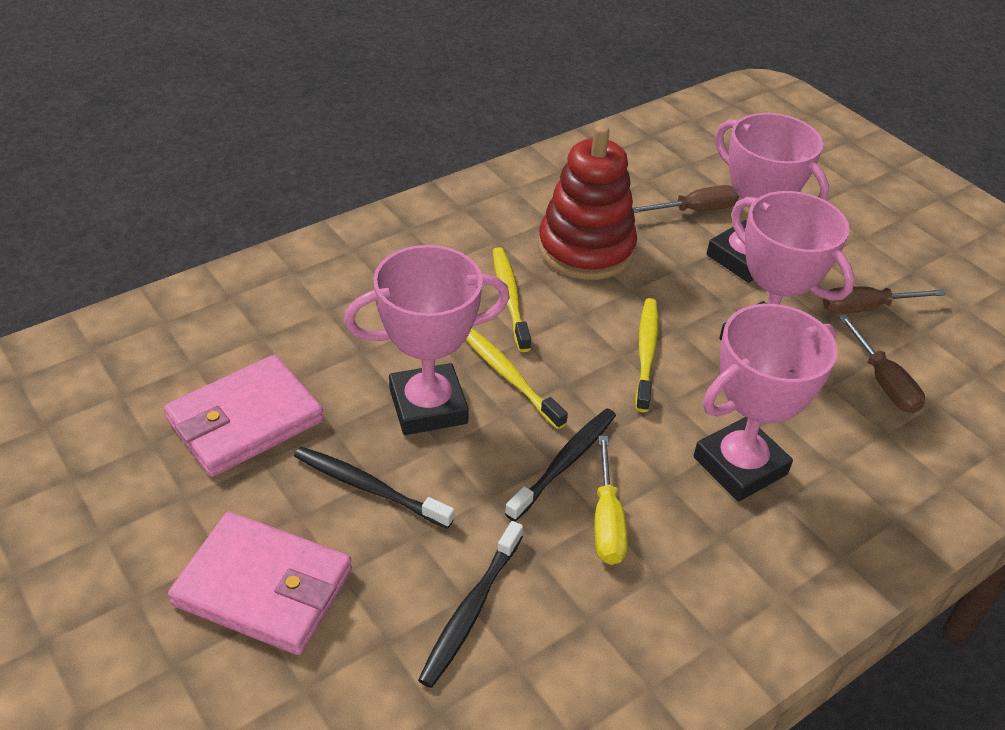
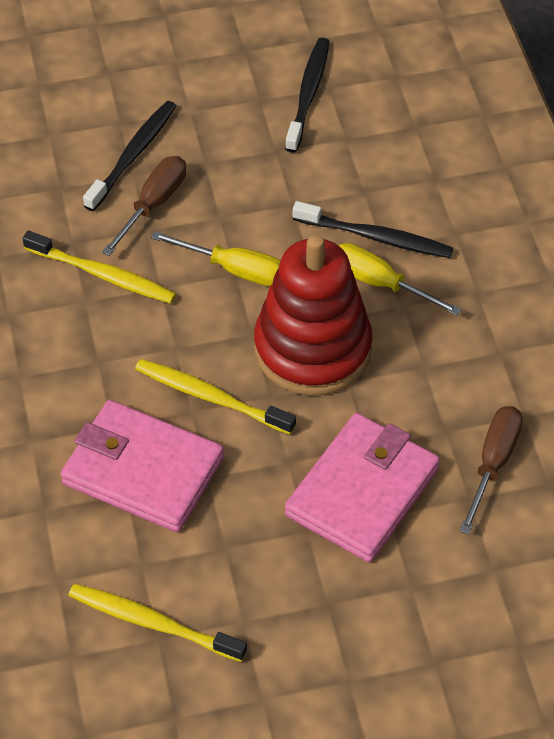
brown screwdriver: [633,185,739,213] [823,286,946,314] [839,315,925,413] = 3 -> [102,156,186,256] [460,406,523,535] = 2
pink trophy: [344,245,510,435] [694,304,837,502] [707,113,829,283] [719,191,855,341] = 4 -> none = 0
yellow screwdriver: [595,436,628,565] = 1 -> [151,231,281,286] [339,243,462,316] = 2

